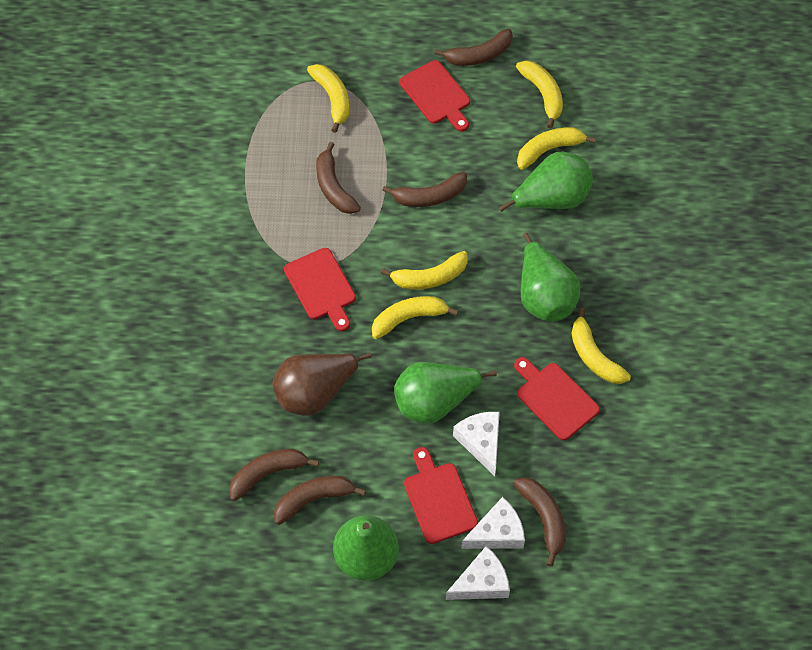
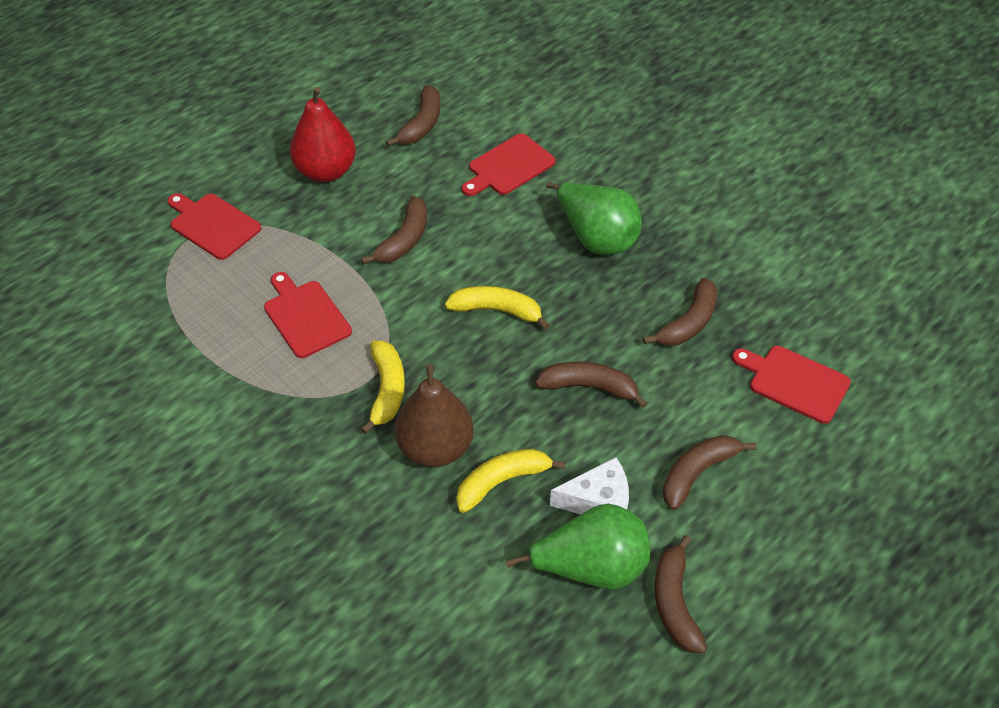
green pear: [333,515,399,581] [394,362,497,424] [499,152,593,212] [521,233,580,322] = 4 -> [506,504,650,590] [546,182,642,254] = 2
red pear: none = 0 -> [290,87,356,182] = 1
white cheese: [446,546,510,600] [453,412,500,476] [461,497,525,549] = 3 -> [550,457,629,514] = 1
yellow banana: [307,64,349,133] [372,296,459,339] [381,251,468,289] [516,61,563,128] [517,127,596,170] [571,308,631,384] = 6 -> [361,341,405,434] [445,286,550,330] [456,449,566,513] = 3

